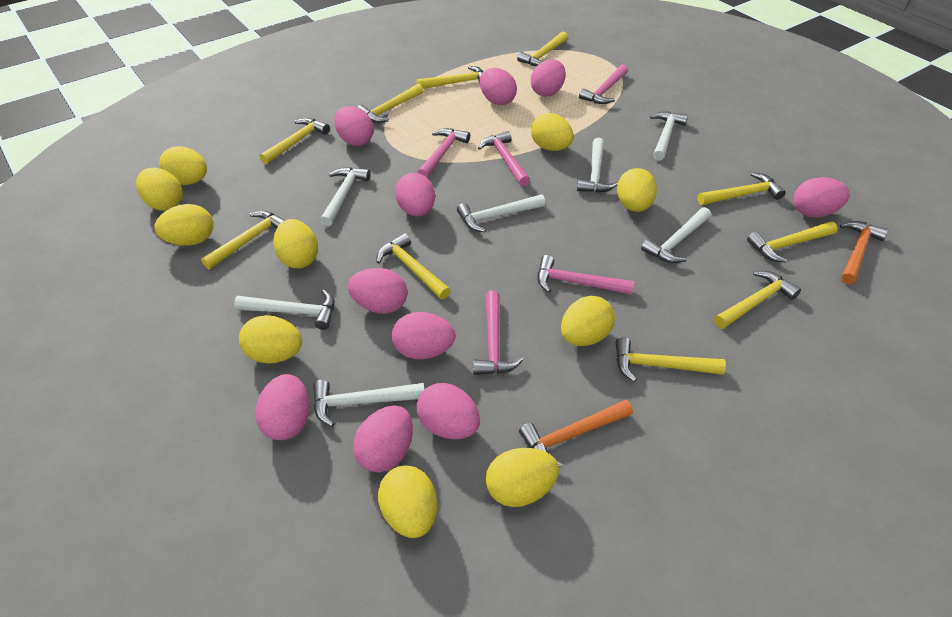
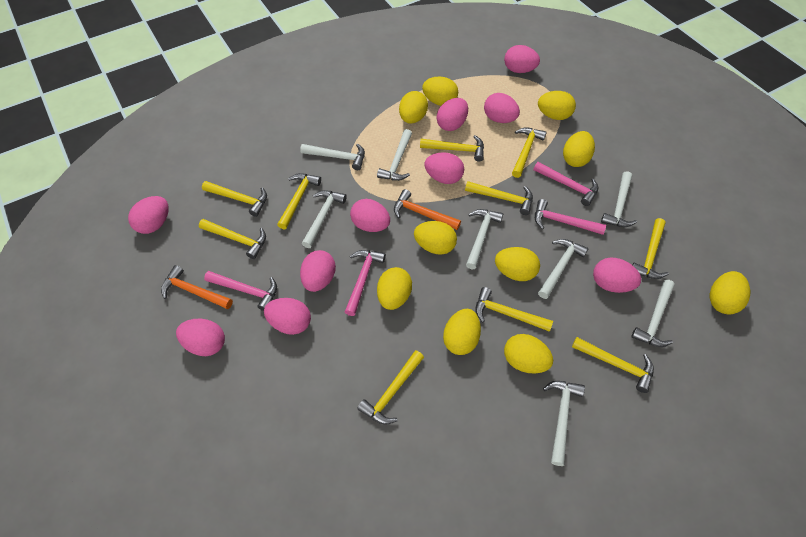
pink hammer: [417,128,470,178] [473,291,524,375] [478,131,530,186] [537,255,634,295] [579,64,628,104] = 5 -> [204,271,277,311] [345,250,386,316] [533,162,598,206] [535,199,606,235] = 4
white hammer: [234,290,335,330] [313,380,424,427] [320,167,370,227] [457,194,545,232] [577,138,618,193] [641,207,711,263] [650,112,688,161] = 7 -> [300,143,365,170] [302,190,347,248] [377,129,412,181] [466,209,503,269] [538,239,588,299] [543,381,585,466] [601,171,637,227] [631,280,675,347] = 8

